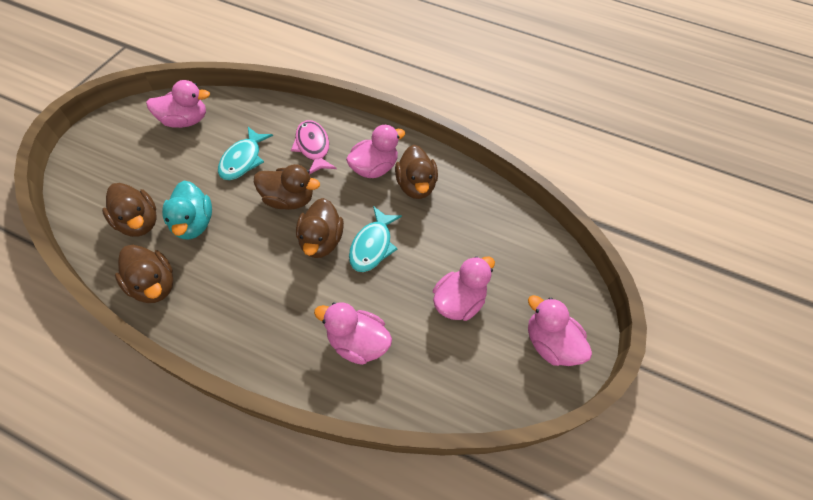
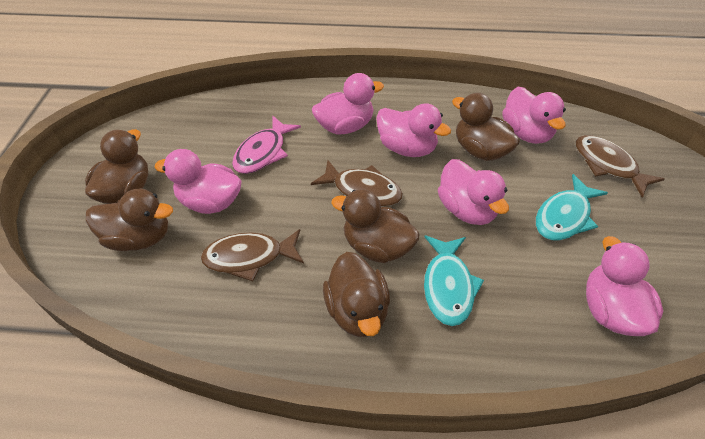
brown fish: none = 0 -> [201,229,304,281] [311,160,403,207] [575,135,665,198] = 3
pink duck: [146,80,210,128] [314,302,392,365] [346,125,406,178] [433,256,495,321] [528,295,592,366] = 5 -> [154,149,242,214] [312,73,384,134] [376,103,451,157] [438,159,509,225] [503,87,566,144] [586,236,663,336] = 6
turquoise duck: [162,181,212,239] = 1 -> none = 0

